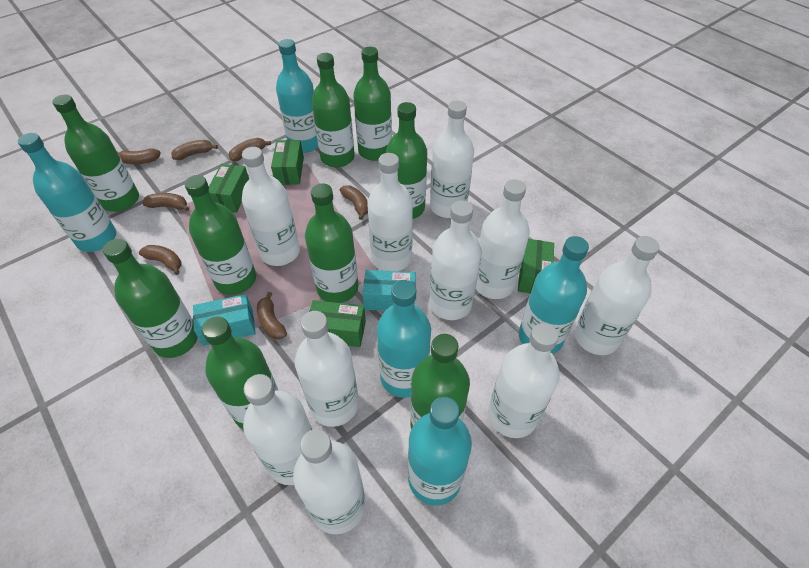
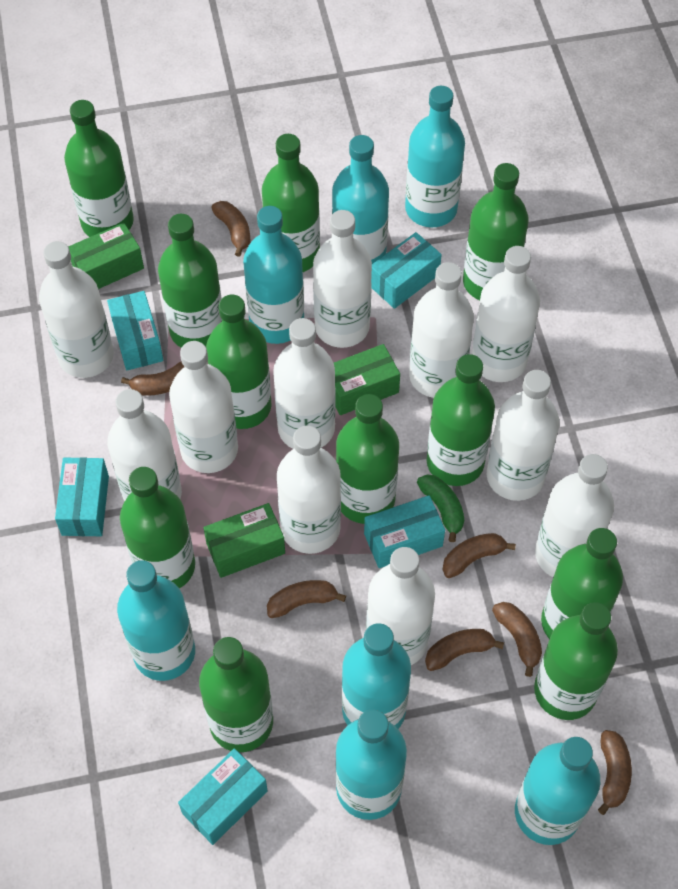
green banana: none = 0 -> [417,474,464,542] = 1
green bottle: [52,94,139,212] [103,239,198,358] [184,175,256,295] [201,316,279,430] [305,184,359,303] [312,53,355,167] [353,47,392,161] [386,102,427,219] [410,334,470,429] = 9 -> [64,100,134,237] [120,467,195,588] [158,214,222,348] [199,637,273,752] [206,295,271,429] [262,134,320,272] [336,394,399,524] [427,354,495,486] [463,163,529,300] [534,602,618,720] [541,528,623,639] = 11
green box: [209,164,249,213] [271,140,304,185] [309,300,366,347] [518,239,554,294] = 4 -> [68,222,144,289] [203,503,285,578] [334,344,400,415] = 3
turquoise bottle: [18,133,116,252] [276,39,318,153] [377,280,431,398] [408,397,472,506] [519,236,589,354] = 5 -> [117,560,195,681] [243,206,304,344] [332,135,389,264] [335,709,407,820] [342,623,411,729] [405,86,465,227] [515,737,600,845] = 7
turquoise box: [193,294,256,346] [362,270,416,311] = 2 -> [55,457,109,536] [107,291,163,370] [178,748,268,845] [364,495,445,568] [371,232,442,309] = 5
white bottle: [242,147,300,266] [243,374,312,485] [293,429,366,534] [295,311,359,427] [367,153,413,271] [429,200,481,320] [430,101,474,218] [476,179,530,299] [488,323,560,438] [574,236,659,355] = 10 -> [39,241,114,378] [107,389,182,502] [169,341,238,473] [273,318,336,449] [277,426,341,554] [313,210,372,348] [366,547,435,665] [409,262,474,398] [472,246,540,382] [487,370,560,501] [535,454,614,577] = 11

